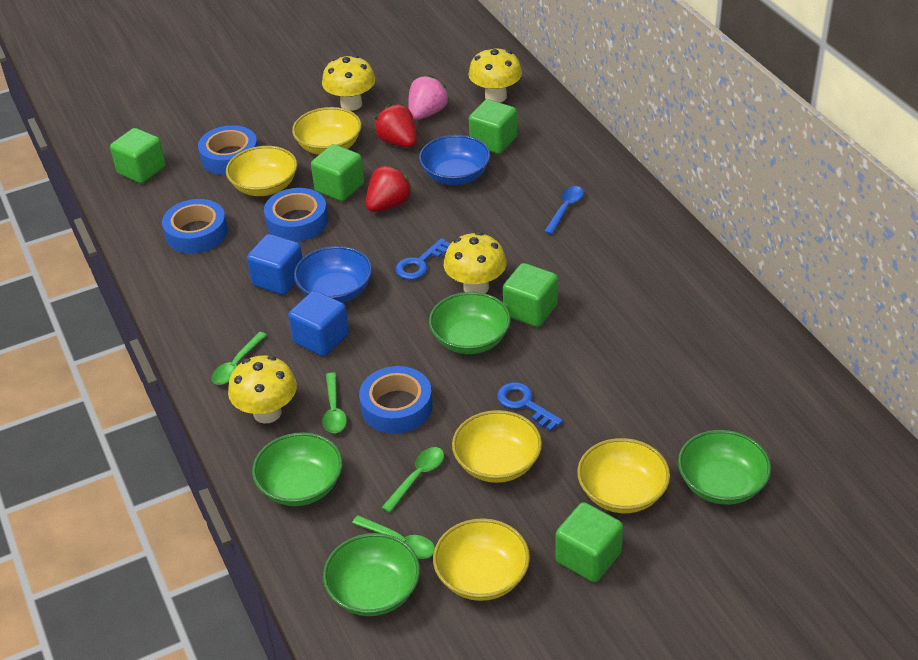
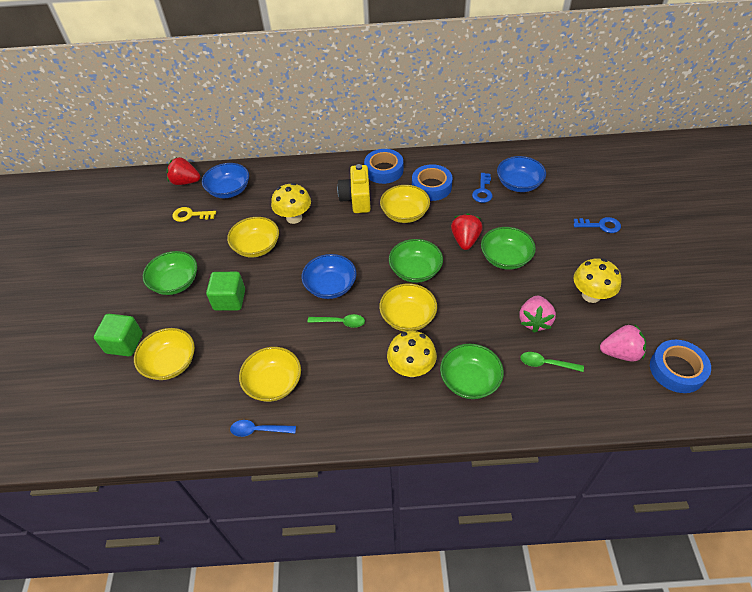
blue bowl: [294,246,372,303] [419,135,491,185] = 2 -> [202,163,249,198] [301,254,356,299] [497,156,546,192] = 3
blue cube: [247,234,303,295] [288,291,349,357] = 2 -> none = 0
blue tape: [162,199,228,254] [198,125,258,175] [264,188,328,242] [359,366,433,434] = 4 -> [364,149,403,184] [412,164,452,201] [650,340,711,393] = 3
green cube: [110,128,166,184] [311,144,364,201] [469,99,517,154] [503,263,558,327] [555,502,623,582] = 5 -> [94,314,143,356] [206,272,245,311] = 2
green spoon: [212,332,267,385] [323,372,347,433] [352,515,435,559] [381,447,444,513] = 4 -> [308,314,365,328] [520,352,584,372] = 2
pink strawberry: [408,75,450,120] = 1 -> [519,296,556,333] [600,325,646,362] = 2
yellow camera: none = 0 -> [337,164,371,213] = 1
yellow key: none = 0 -> [173,207,216,222] = 1
yellow mushroom: [228,355,297,424] [322,55,375,111] [444,232,507,293] [468,47,522,103] = 4 -> [271,183,311,224] [387,331,437,377] [574,259,622,303] = 3

